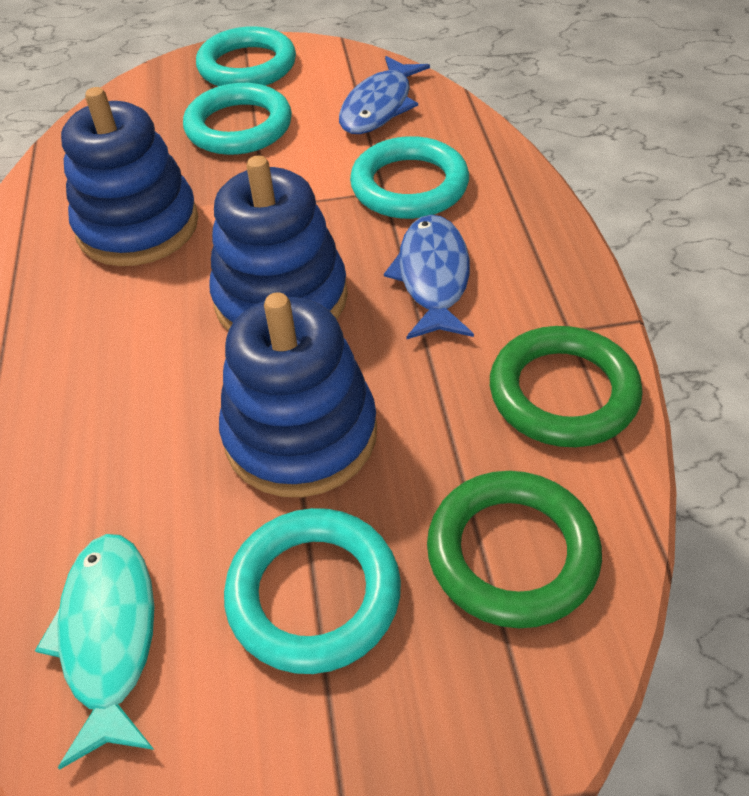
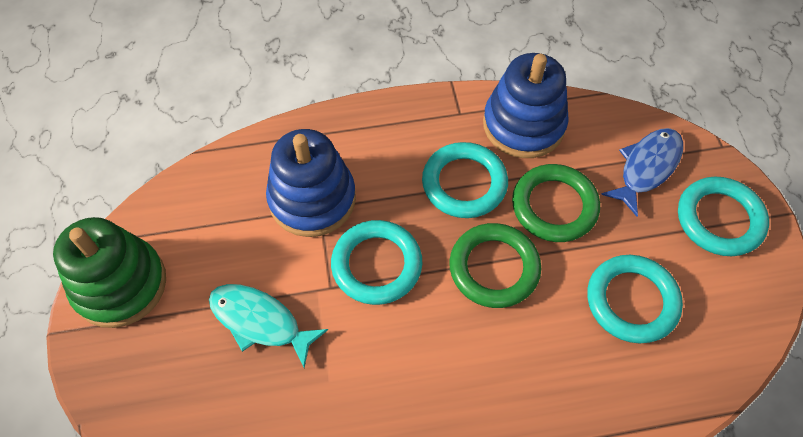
blue fish: [339,56,430,134] [384,215,474,339] = 2 -> [601,128,683,217] = 1
blue stacking toy: [61,87,198,266] [209,156,348,331] [219,293,377,497] = 3 -> [266,129,356,237] [483,53,569,158] = 2
green stacking toy: none = 0 -> [53,217,166,328] = 1

